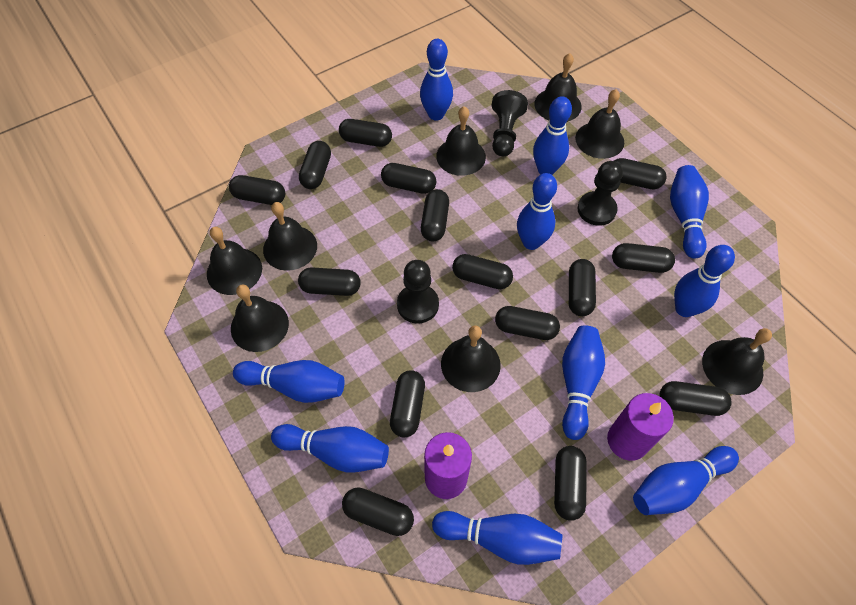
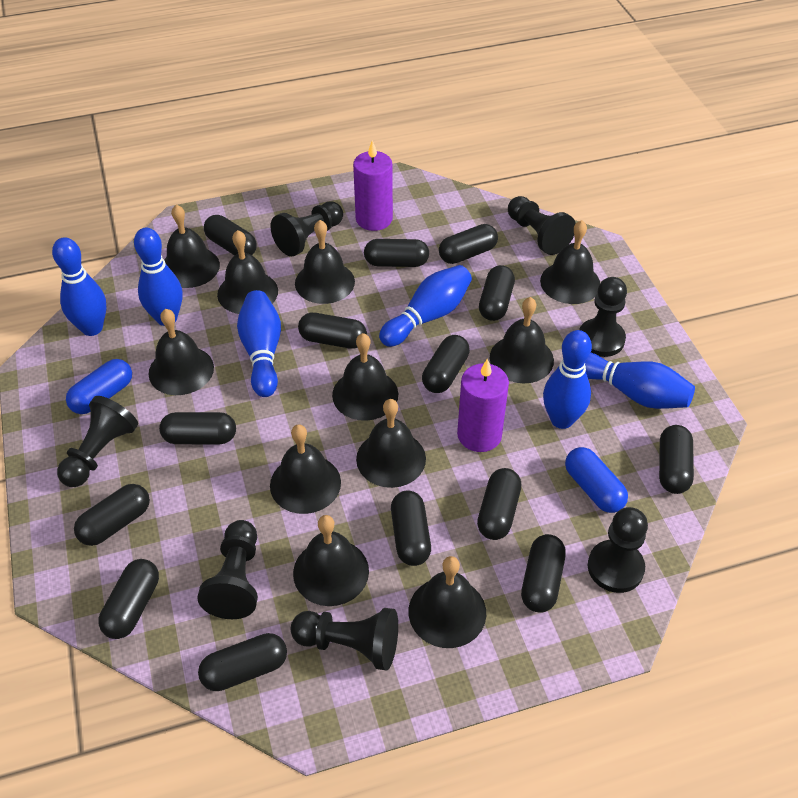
black bell: [207,227,262,295] [231,284,289,352] [263,202,317,271] [436,106,486,176] [441,325,501,392] [535,53,582,122] [575,89,624,159] [702,328,772,395] = 8 -> [149,309,214,395] [164,205,220,288] [217,230,278,314] [270,424,341,514] [293,515,369,606] [295,220,355,304] [332,333,398,421] [356,399,426,488] [409,556,486,648] [490,297,554,383] [540,220,600,304] = 11
black capsule: [229,175,285,205] [298,267,361,296] [299,141,331,189] [339,119,392,147] [342,487,414,536] [381,163,436,194] [390,370,425,437] [421,189,449,242] [452,254,513,289] [495,306,560,340] [554,446,587,521] [569,259,596,316] [612,243,675,273] [614,158,667,190] [659,381,732,416] = 15 -> [74,484,150,546] [98,559,159,639] [159,412,236,444] [198,633,287,691] [204,215,257,256] [298,313,367,349] [364,239,429,267] [391,491,431,566] [422,335,470,393] [439,224,498,264] [477,468,521,540] [479,265,515,321] [521,534,566,613] [659,425,694,494] = 14
black pawn: [397,260,439,324] [492,90,528,156] [578,161,623,226] = 3 -> [57,396,138,487] [197,520,258,619] [271,201,343,256] [291,608,398,670] [508,196,576,255] [579,277,627,357] [588,507,648,593] = 7
blue bowling pin: [233,360,345,403] [271,424,389,473] [420,39,453,120] [432,511,563,565] [517,173,557,250] [533,96,572,175] [562,325,605,440] [633,446,739,515] [670,165,709,259] [674,245,735,317] = 10 -> [52,237,106,336] [134,228,183,326] [237,290,281,397] [379,265,472,347] [543,330,592,429] [585,353,695,409] = 6
blue capsule: none = 0 -> [66,359,132,414] [565,447,628,513] = 2

